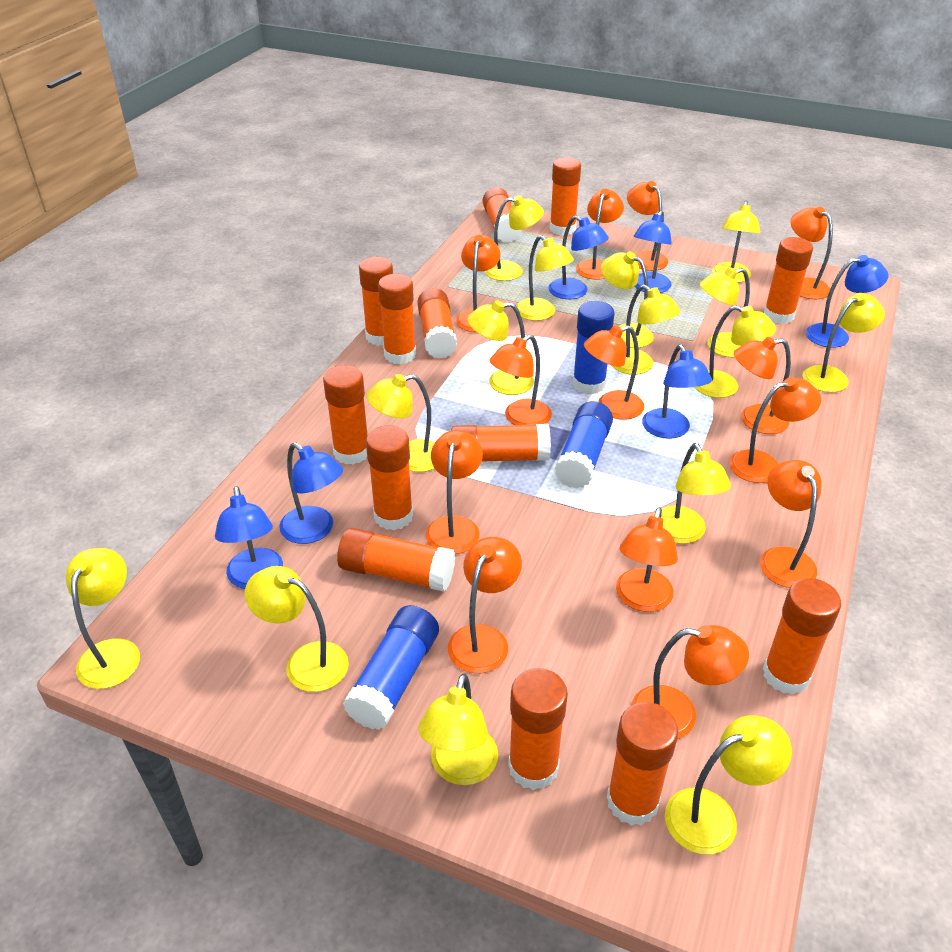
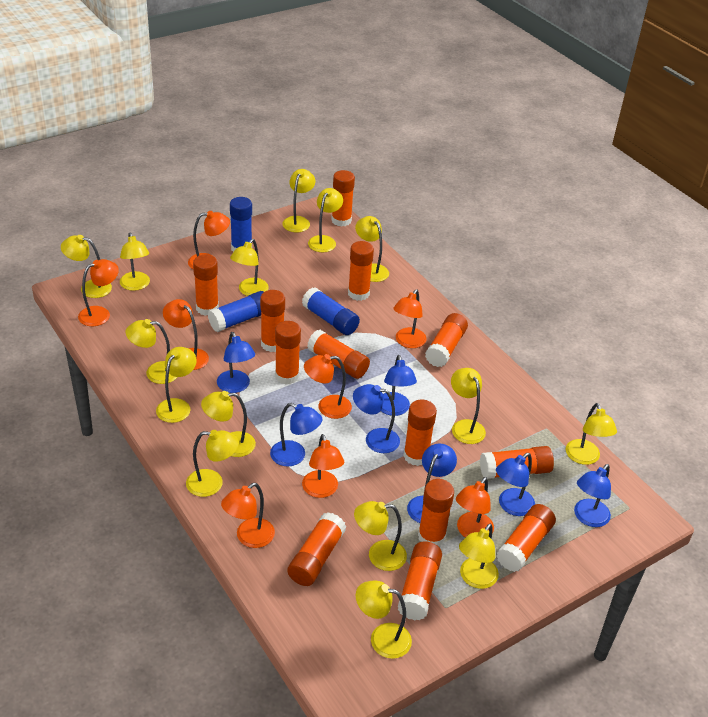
blue lamp: [215,486,283,589] [279,442,343,544] [548,215,609,299] [633,210,672,293] [642,344,712,439] [806,255,889,348] = 6 -> [217,332,255,393] [270,403,322,466] [353,384,400,453] [381,355,417,416] [407,443,457,523] [496,453,535,516] [574,464,611,527] = 7
orange lamp: [426,430,483,554] [448,537,522,673] [456,235,501,332] [490,334,552,425] [576,189,624,280] [584,325,644,420] [616,507,678,612] [627,181,668,271] [631,625,749,739] [729,377,821,483] [734,337,791,434] [760,460,822,588] [791,207,833,299] = 13 -> [78,259,119,326] [163,299,209,370] [188,211,230,269] [221,483,275,548] [302,434,344,498] [304,354,352,419] [393,290,426,348] [456,477,494,537] = 8

